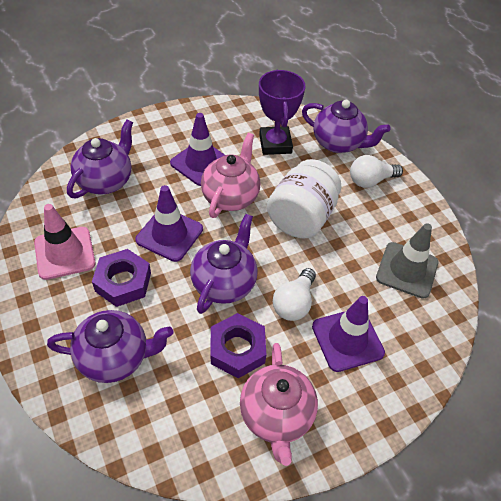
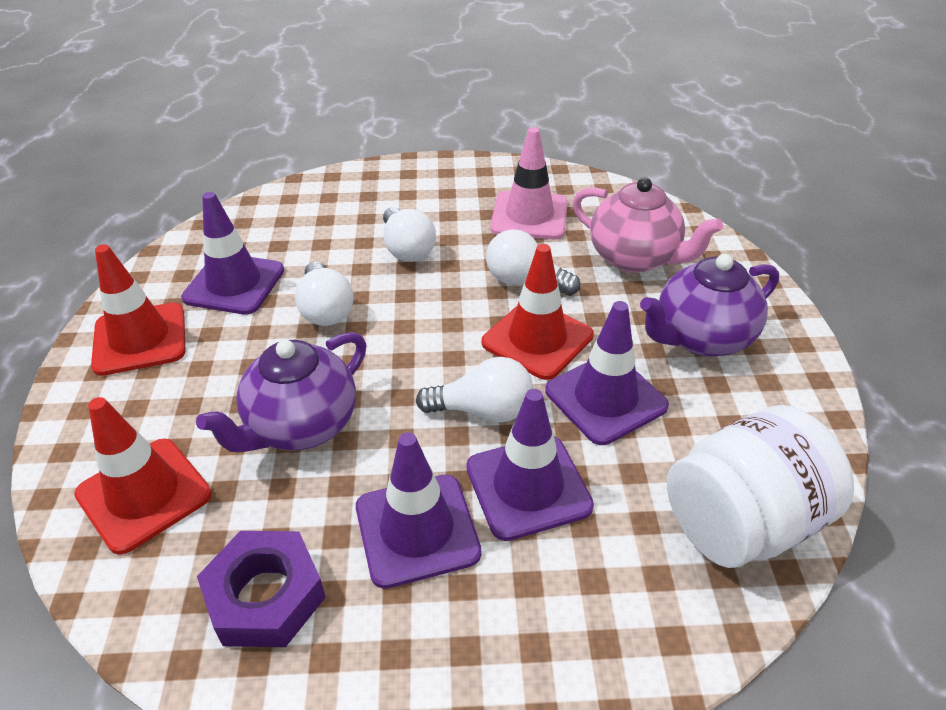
grey traffic cone: [376,223,438,299] = 1 -> none = 0
pink teapot: [201,133,260,218] [240,343,318,466] = 2 -> [573,177,723,273] = 1
purple nut: [92,249,151,307] [211,313,266,378] = 2 -> [197,531,326,647] = 1
purple teapot: [47,310,173,383] [67,120,133,198] [190,214,258,314] [302,100,391,153] = 4 -> [196,332,366,452] [640,254,779,357] = 2
purple traffic cone: [135,185,203,262] [170,113,225,186] [312,296,385,372] = 3 -> [181,192,284,315] [356,432,481,589] [466,389,594,541] [545,301,669,445] = 4
purple trophy: [259,70,305,155] = 1 -> none = 0
red traffic cone: none = 0 -> [74,397,212,555] [91,244,185,376] [482,244,594,380] = 3
white light bulb: [273,268,316,321] [350,155,403,188] = 2 -> [295,261,354,326] [383,207,436,262] [416,357,533,422] [486,229,581,296] = 4

